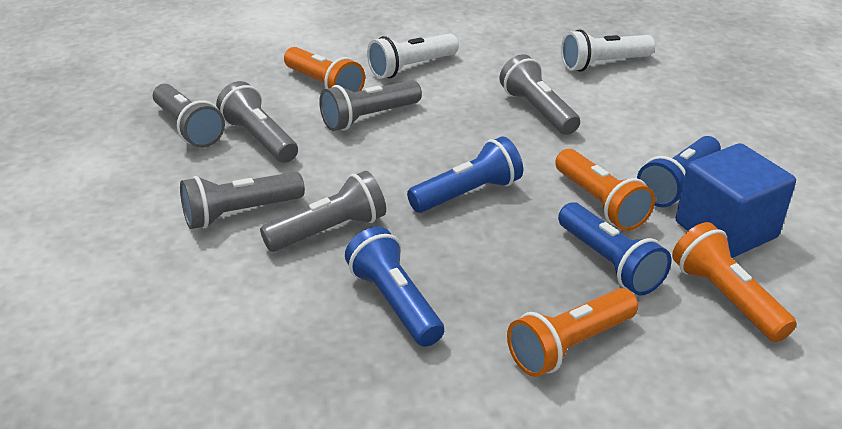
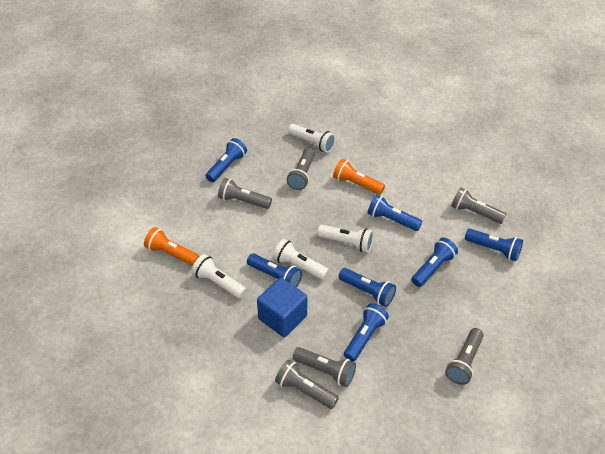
blue flashlight: [345,227,444,347] [407,136,523,213] [558,202,671,295] [637,136,721,207] = 4 -> [206,138,247,182] [247,253,302,288] [338,268,396,307] [344,303,389,362] [367,194,422,231] [411,238,458,287] [465,229,523,261] = 7
orange flashlight: [284,47,365,92] [507,288,638,377] [555,149,655,231] [672,222,797,342] = 4 -> [144,227,199,266] [333,159,385,195] = 2
white flashlight: [367,33,459,79] [561,29,655,72] = 2 -> [191,254,247,299] [273,239,329,280] [288,124,336,153] [317,225,374,252] = 4

